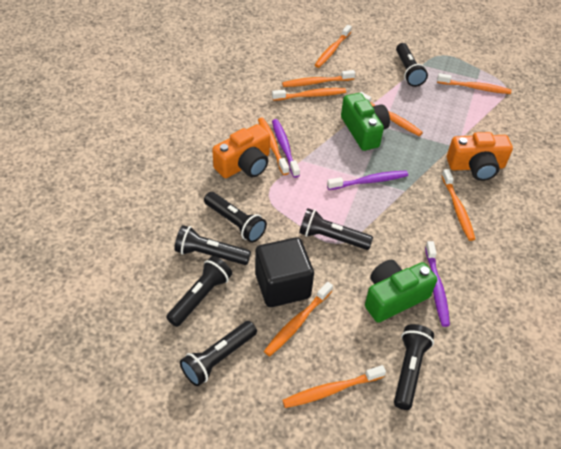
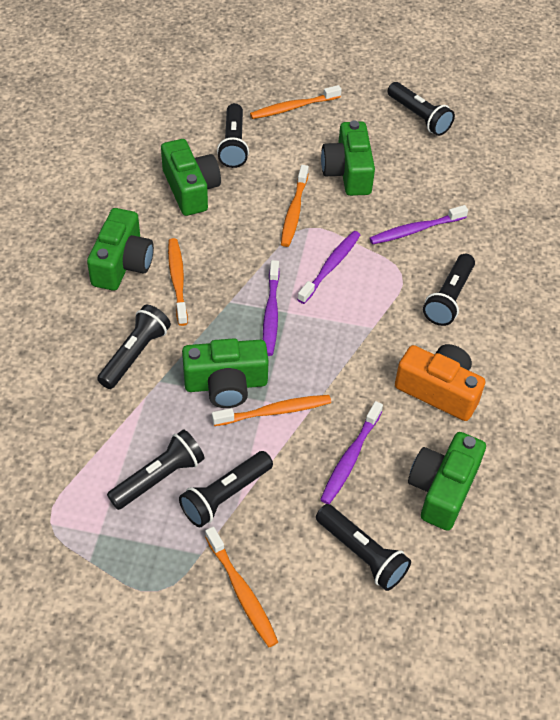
black cube: [255,237,314,307] = 1 -> none = 0
green camera: [341,93,390,151] [365,260,437,323] = 2 -> [87,208,154,291] [161,139,221,216] [182,338,269,408] [321,120,375,196] [408,432,486,531] = 5
orange camera: [212,124,270,178] [447,132,513,181] = 2 -> [395,344,485,421] = 1
orange toothbrush: [258,118,289,175] [264,282,333,356] [272,88,346,101] [282,70,355,87] [282,365,386,408] [315,25,352,68] [360,92,423,136] [437,73,511,94] [441,169,475,241] = 9 -> [168,238,188,326] [205,527,278,648] [212,395,331,426] [250,85,342,119] [281,165,309,247] = 5
purple toothbrush: [272,119,300,178] [327,171,408,190] [425,241,450,327] = 3 -> [263,260,280,356] [297,231,360,304] [320,401,383,504] [369,205,468,244] = 4

